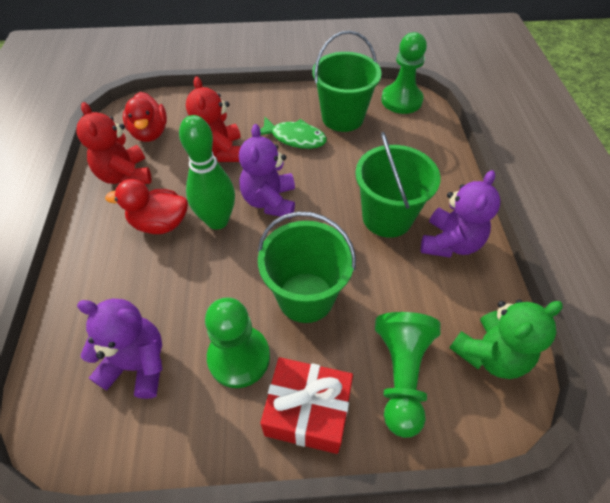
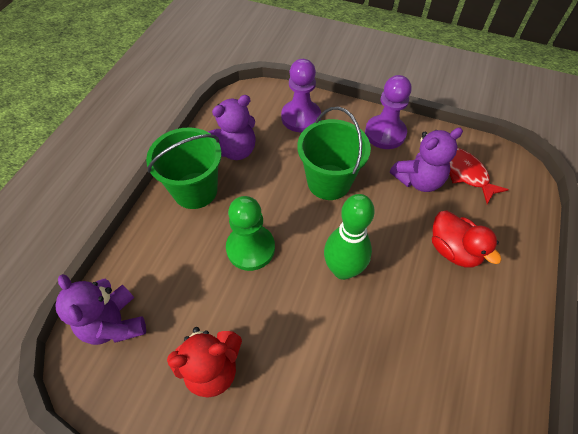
green bucket: [258,212,356,323] [312,31,382,132] [355,132,440,238] = 3 -> [146,127,222,209] [297,107,371,200] = 2
green fish: [260,117,327,149] = 1 -> none = 0
green pawn: [205,297,270,388] [375,312,440,438] [381,32,427,114] = 3 -> [226,196,275,271] = 1
green teddy bear: [449,299,563,379] = 1 -> none = 0
purple pawn: none = 0 -> [281,59,321,132] [365,75,412,149] = 2
red duck: [105,179,188,234] [123,92,167,142] = 2 -> [432,211,501,268] = 1
red fish: none = 0 -> [449,148,509,204] = 1
red gift: [260,357,353,454] = 1 -> none = 0
red teddy bear: [76,102,152,184] [186,77,241,162] = 2 -> [167,327,242,397] = 1

